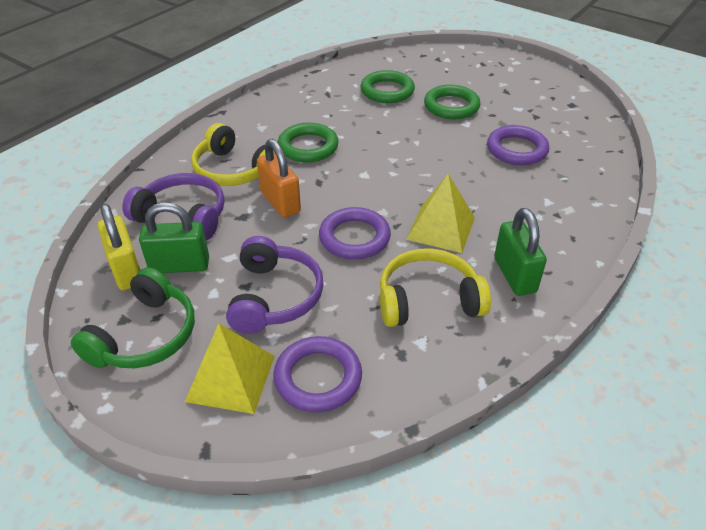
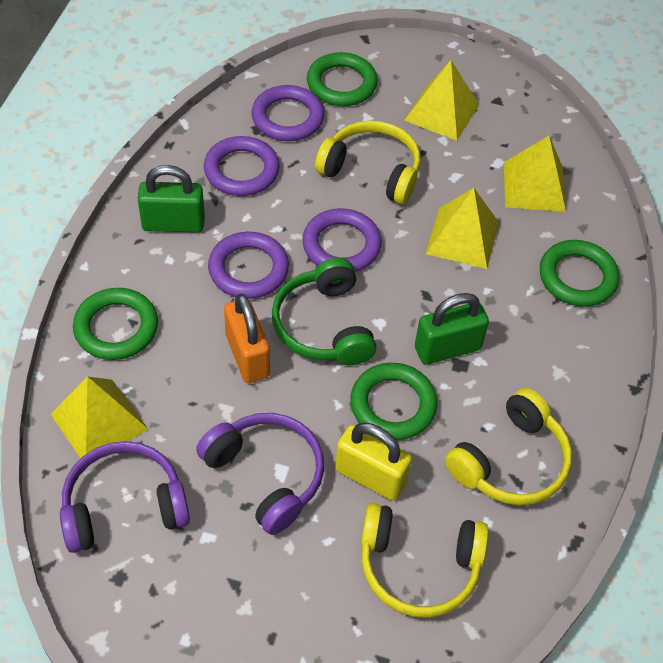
green ring: [278,123,339,162] [360,70,415,103] [424,85,480,119] = 3 -> [73,288,158,360] [307,52,378,106] [350,363,437,440] [540,240,619,307] = 4
purple ring: [273,336,362,413] [319,207,391,259] [487,125,549,165] = 3 -> [204,136,280,196] [208,232,289,299] [251,85,324,141] [302,208,381,272] = 4
yellow headphones: [191,123,275,186] [380,249,491,327] = 2 -> [315,120,421,204] [361,503,489,618] [445,388,572,505] = 3
yellow pyramid: [185,323,275,414] [406,174,475,253] = 2 -> [50,376,148,458] [404,60,479,141] [426,188,499,269] [504,136,566,212] = 4

